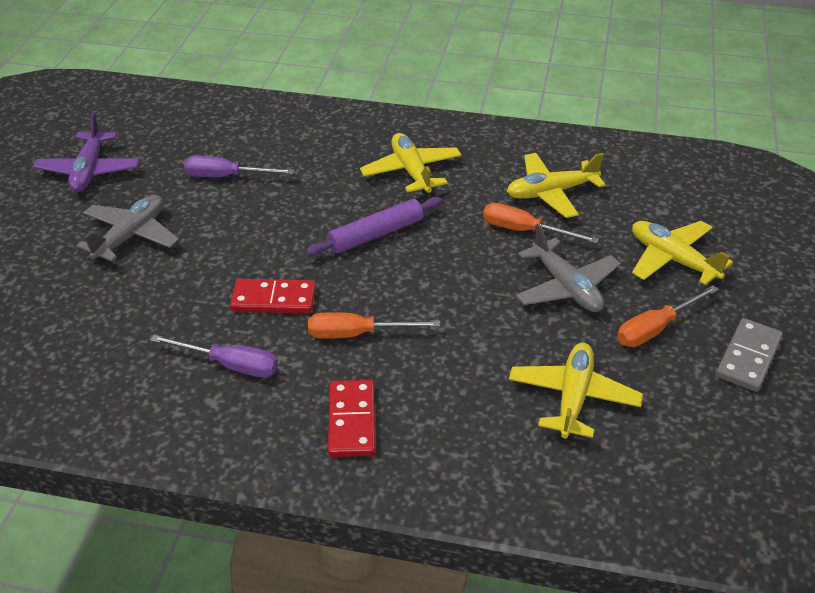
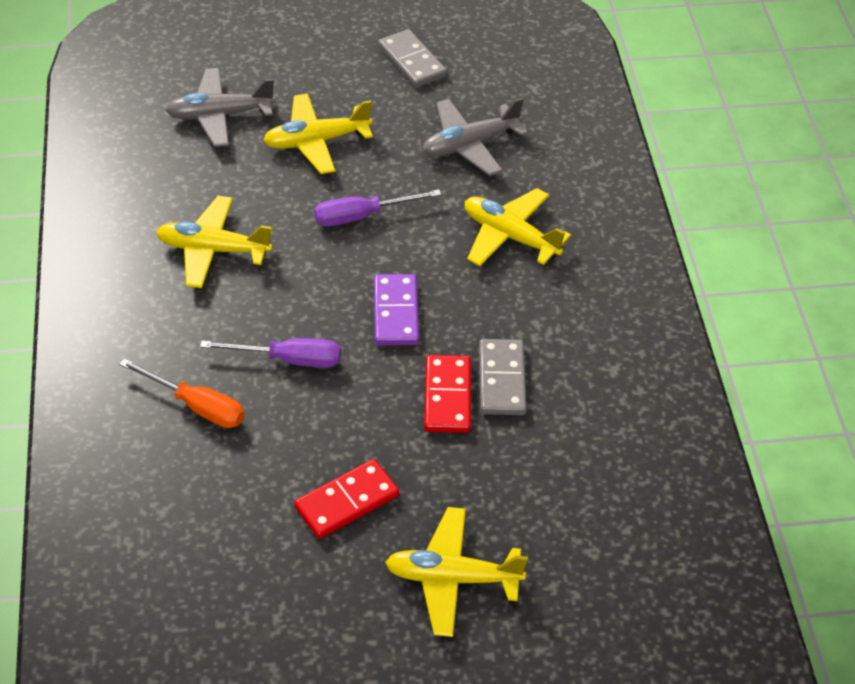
grey domino: [716,318,783,392] = 1 -> [378,29,447,88] [479,339,527,415] = 2
orange screwdriver: [308,312,440,339] [483,203,599,244] [617,285,719,347] = 3 -> [119,359,244,428] = 1
purple domino: none = 0 -> [374,274,419,345] = 1
purple plane: [33,113,140,192] = 1 -> none = 0
purple rolling pin: [306,197,442,256] = 1 -> none = 0

